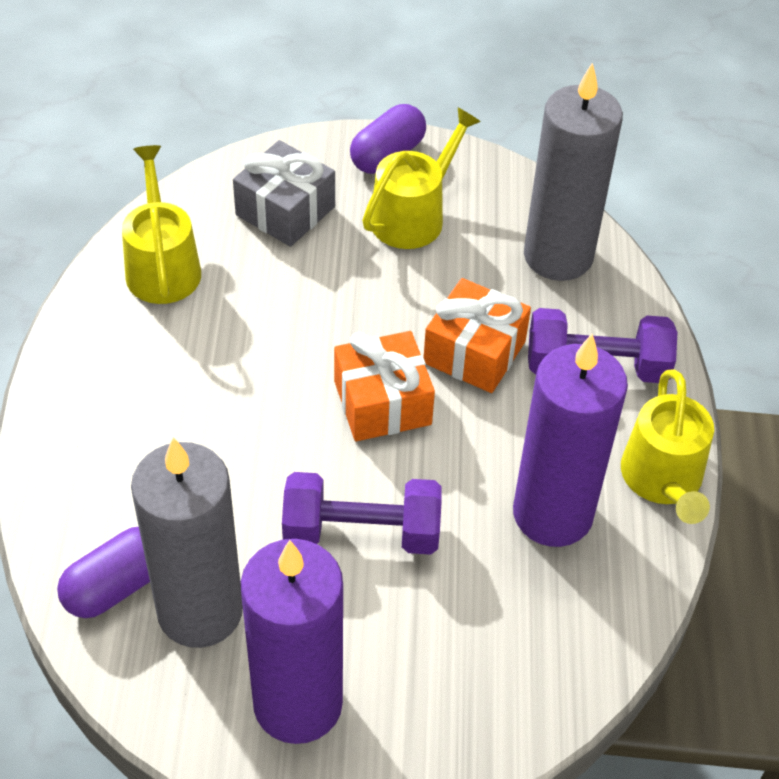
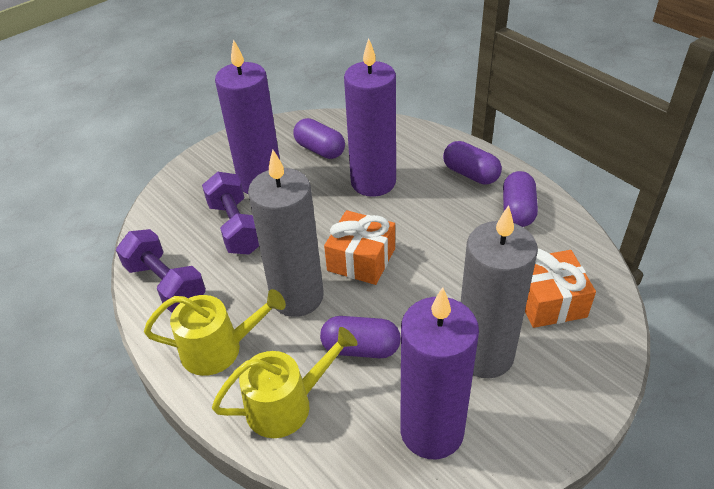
grey gift: [233,140,335,247] = 1 -> none = 0
purple candle: [241,539,343,744] [513,334,628,547] = 2 -> [215,39,280,194] [344,38,396,197] [400,287,479,459] = 3
purple capsule: [57,527,150,618] [350,104,426,174] = 2 -> [293,118,345,159] [320,316,401,358] [443,141,502,185] [503,171,538,227] = 4
yellow watering can: [122,145,201,304] [362,108,481,249] [621,370,714,524] = 3 -> [144,289,286,376] [212,327,358,438] = 2

